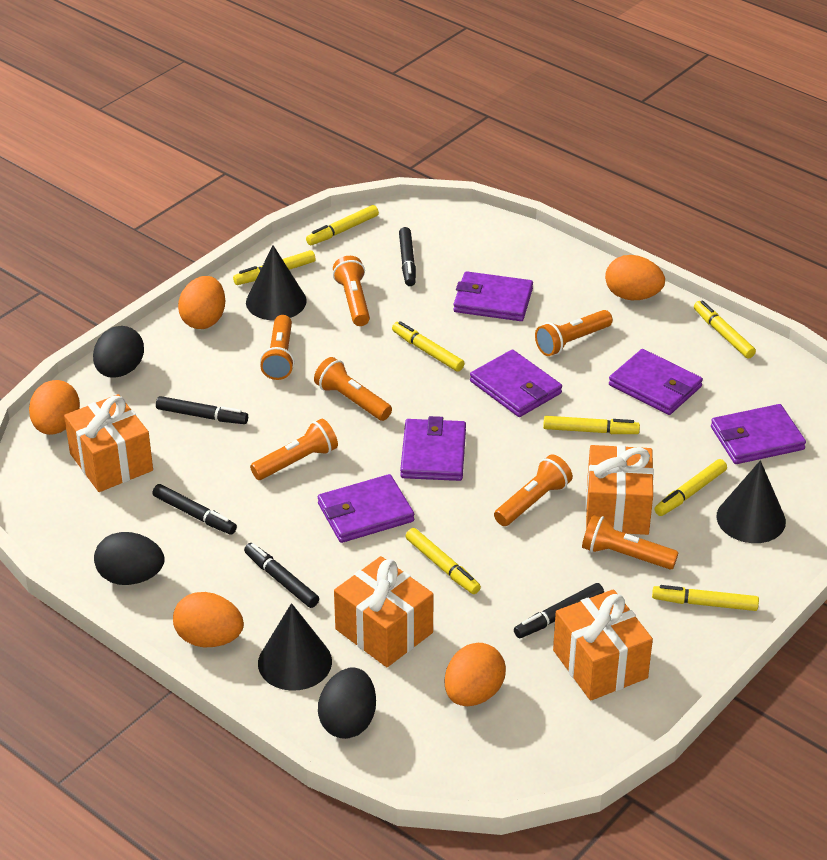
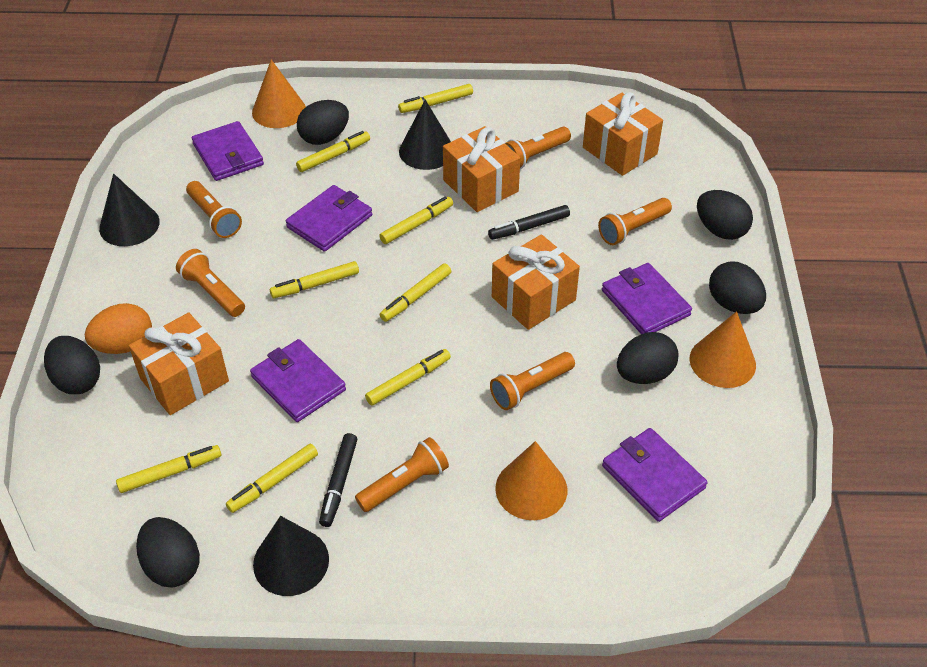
black egg: [93,326,144,378] [94,532,165,585] [318,667,376,739] = 3 -> [44,336,100,394] [136,517,200,588] [297,100,349,145] [617,332,678,384] [697,190,753,240] [709,261,766,314] = 6
black marker: [153,484,237,535] [156,396,248,424] [244,543,319,608] [399,227,416,286] [514,583,604,638] = 5 -> [319,433,357,527] [488,205,570,240] = 2
orange cone: none = 0 -> [252,60,306,128] [495,441,567,520] [690,311,756,388] = 3
orange egg: [29,380,80,435] [173,592,244,647] [178,276,225,329] [445,643,506,706] [605,255,665,300] = 5 -> [85,303,152,354] = 1
orange flashlight: [250,419,338,480] [260,315,294,380] [314,357,392,421] [333,256,370,326] [494,454,573,526] [535,310,613,356] [582,515,679,570] = 7 -> [176,249,245,317] [186,181,242,238] [355,437,449,512] [490,352,575,410] [505,127,571,169] [598,198,672,245] = 6
purple wallet: [318,474,414,543] [400,416,466,481] [453,271,533,321] [470,350,562,417] [609,349,703,415] [711,404,806,464] = 6 -> [192,121,264,181] [250,339,346,422] [286,185,372,252] [602,263,692,334] [602,428,708,522] = 5

